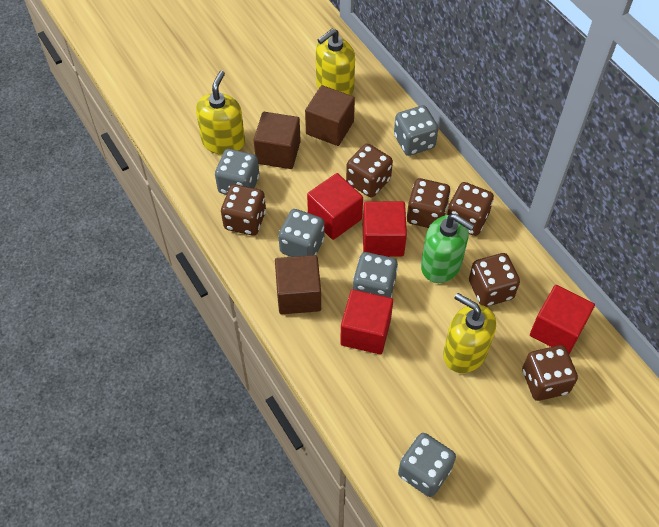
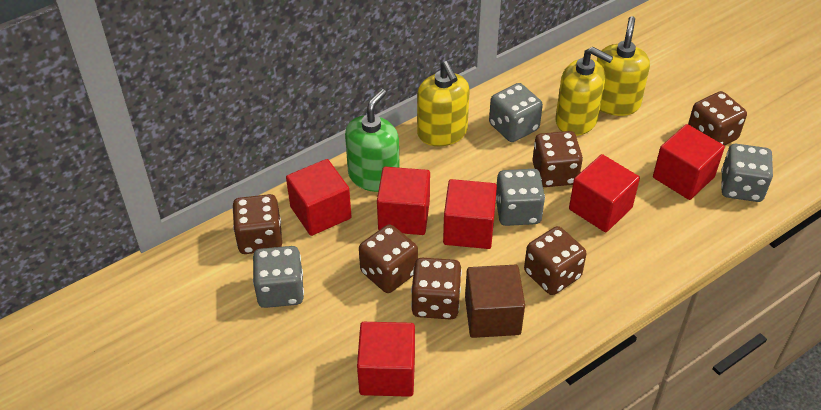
brown cube: [254,112,301,169] [275,255,321,314] [305,85,355,146] = 3 -> [465,265,525,338] = 1
grey dice: [215,149,259,195] [278,209,325,257] [353,252,398,298] [394,105,438,156] [398,433,456,497] = 5 -> [253,246,304,308] [489,83,543,142] [496,169,545,226] [721,144,773,202] = 4
red cube: [307,173,363,240] [340,290,393,354] [363,201,407,257] [530,285,595,354] = 4 -> [286,159,352,236] [357,322,415,397] [377,167,430,235] [443,179,497,249] [569,154,640,232] [653,124,725,200] = 6

